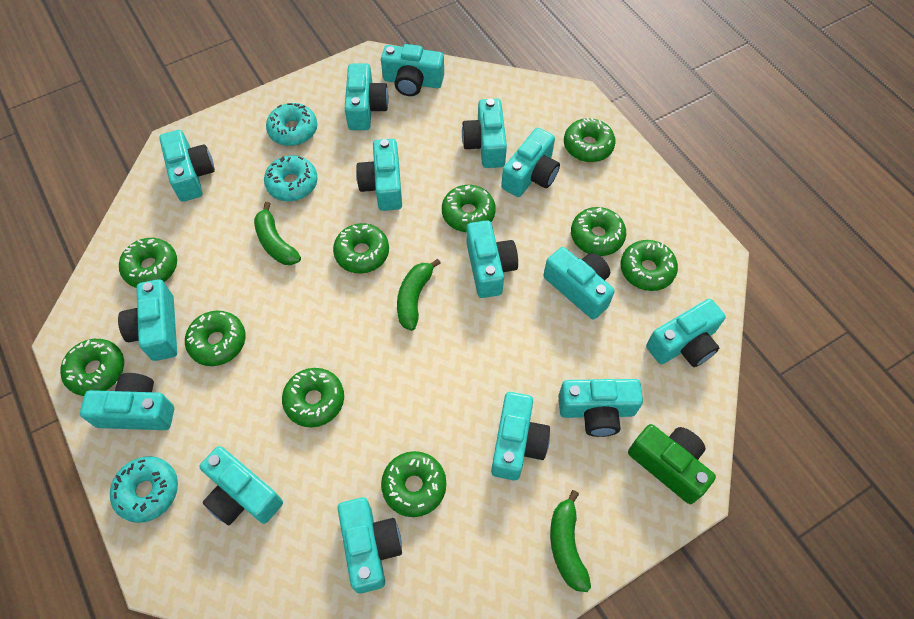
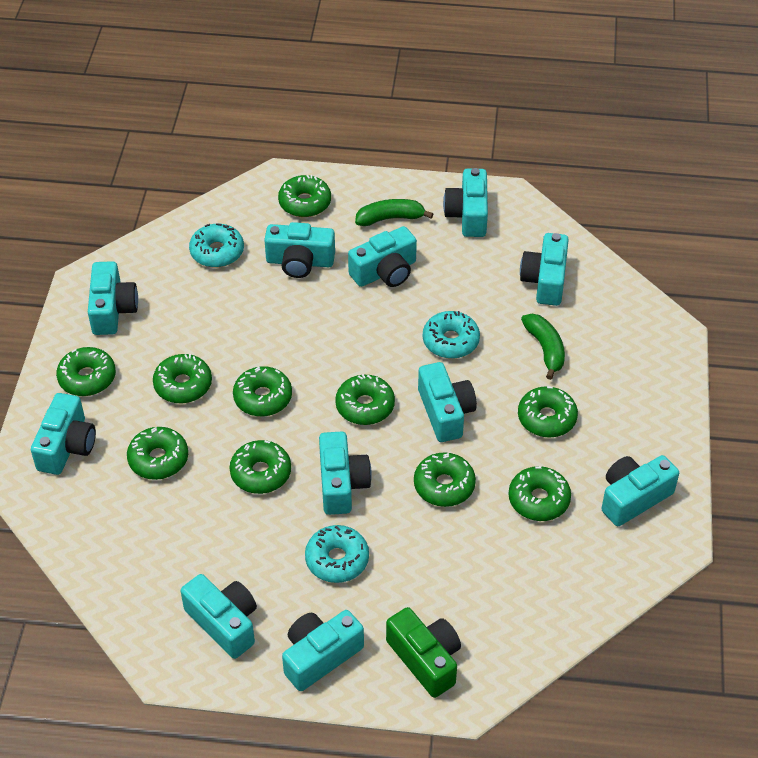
green banana: [254,202,301,265] [397,259,441,331] [550,490,591,592] = 3 -> [355,199,433,226] [521,314,565,380] = 2
turquoise camera: [80,373,174,430] [118,279,177,361] [159,130,215,202] [199,446,283,525] [338,497,402,594] [345,63,389,130] [356,139,402,211] [381,44,444,96] [462,99,507,168] [466,220,518,298] [491,392,550,480] [501,128,560,197] [543,247,615,320] [558,379,643,437] [646,299,726,367] = 15 -> [31,393,96,475] [88,261,138,335] [181,574,257,659] [264,222,335,278] [282,610,364,691] [319,431,372,515] [348,226,417,287] [418,362,477,442] [443,168,488,237] [520,233,569,306] [601,455,679,526] = 11

